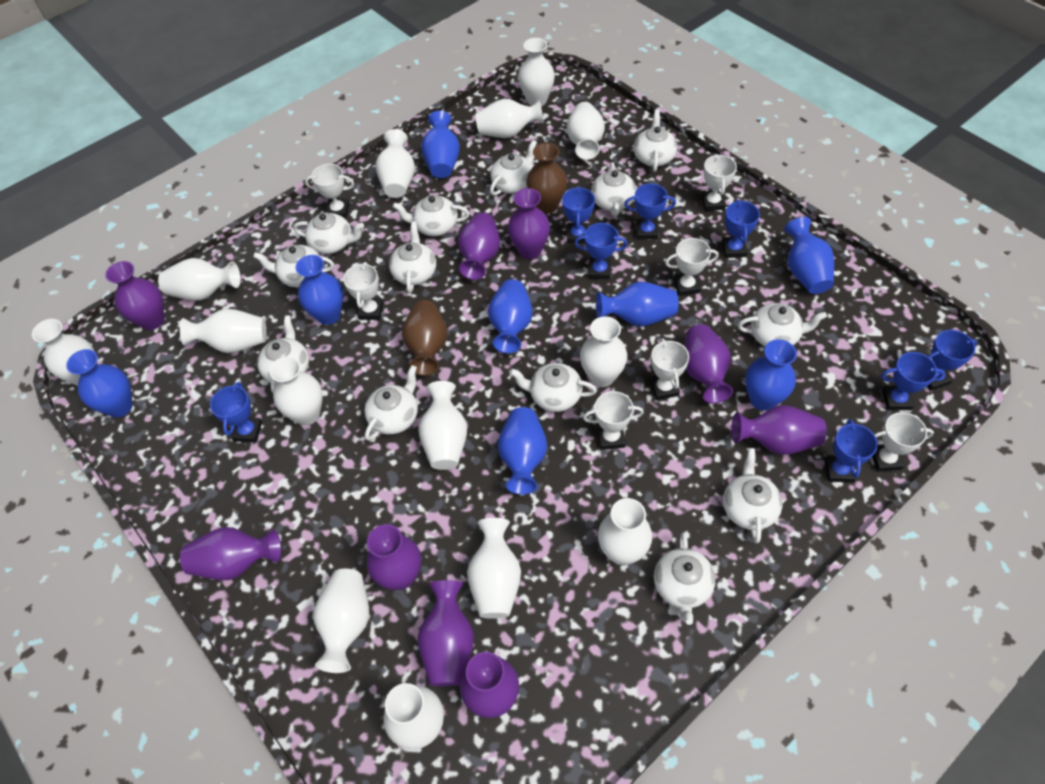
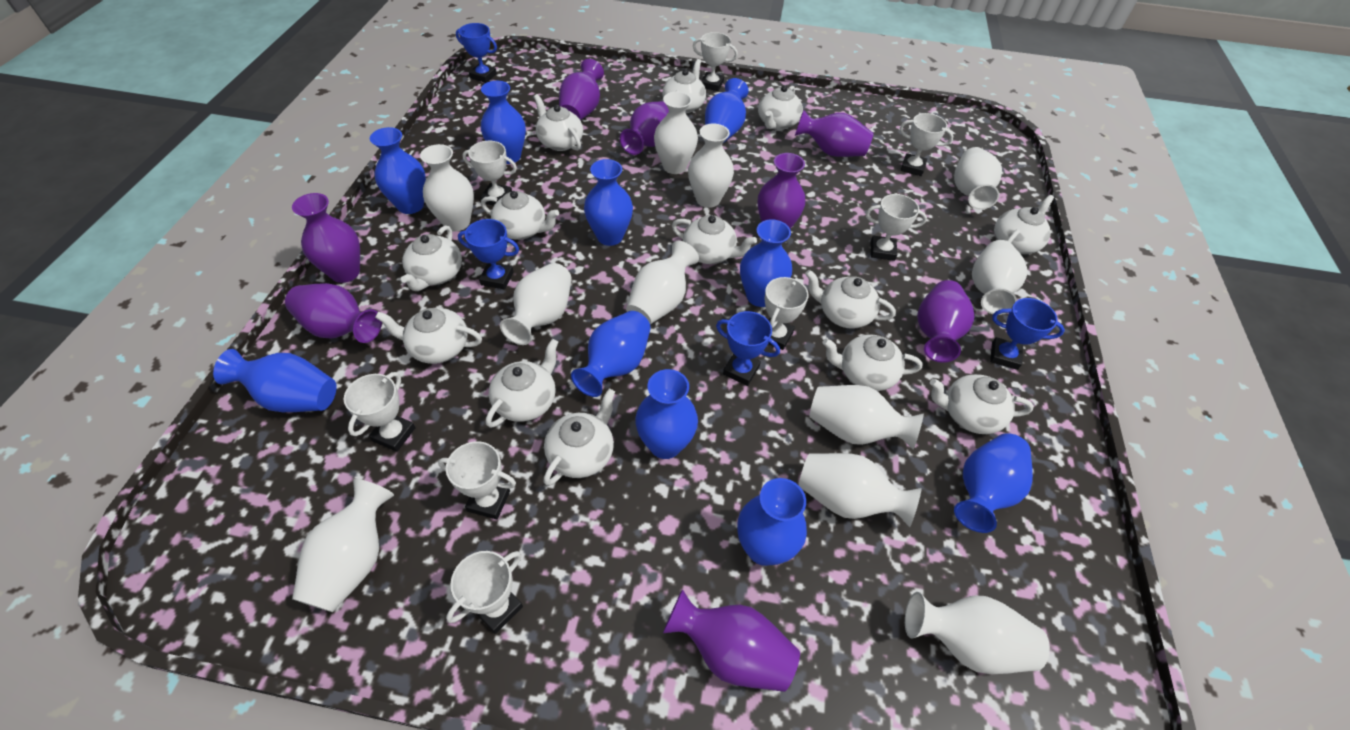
blue trophy: [210,382,262,442] [562,186,595,243] [574,223,628,279] [624,183,676,239] [722,200,760,258] [825,419,878,483] [881,352,944,410] [927,330,977,391] = 8 -> [456,23,497,83] [458,219,519,290] [716,311,780,386] [990,298,1065,370] = 4
blue vase: [66,349,133,418] [295,255,343,325] [421,111,460,178] [488,279,533,353] [498,407,547,495] [596,282,679,327] [745,339,797,411] [784,217,834,294] = 8 -> [213,349,337,412] [370,127,426,214] [481,81,526,164] [571,311,651,397] [584,159,633,246] [635,369,698,459] [705,78,749,143] [737,478,807,566] [740,220,792,307] [954,433,1033,533] = 10
brown vase: [402,300,447,376] [526,143,567,213] = 2 -> none = 0
purple vase: [105,261,165,330] [180,527,281,580] [367,524,421,590] [418,580,474,686] [458,212,500,280] [460,652,519,718] [508,188,550,259] [684,324,733,404] [731,405,827,455] = 9 -> [285,283,382,343] [292,193,360,283] [559,59,604,121] [620,101,669,155] [663,589,800,692] [758,153,805,229] [795,110,874,157] [917,280,975,363] = 8
white trophy: [305,164,354,218] [343,262,383,320] [583,391,644,450] [650,338,689,400] [665,238,719,296] [701,154,737,211] [872,412,934,472] = 7 -> [344,372,416,452] [438,441,516,519] [446,551,523,634] [462,141,517,205] [693,32,738,91] [765,277,809,350] [866,194,927,261] [900,113,953,176] = 8
white vase: [32,319,98,386] [158,258,241,301] [180,309,266,353] [269,356,323,425] [313,568,369,673] [375,129,415,198] [383,683,444,749] [418,381,467,470] [467,518,521,619] [475,99,544,138] [518,38,555,106] [567,102,605,160] [580,316,628,387] [598,498,652,565] = 14 -> [292,479,394,612] [420,144,474,231] [500,263,572,345] [626,241,699,325] [654,91,698,174] [688,123,734,208] [799,453,922,527] [809,385,924,450] [905,592,1050,674] [954,147,1002,210] [972,240,1027,315] = 11

